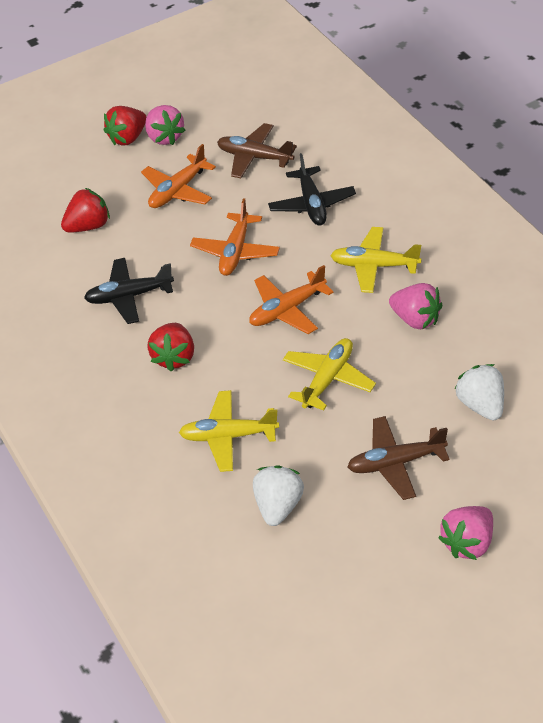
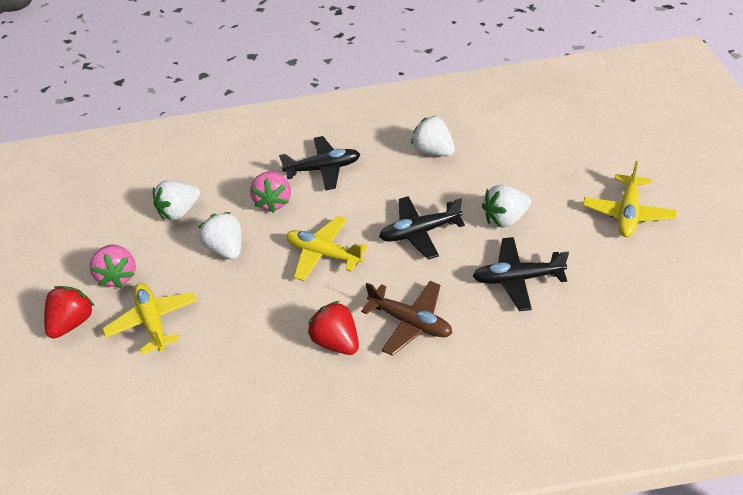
black plane: [84,258,174,324] [268,153,356,226] = 2 -> [279,136,360,191] [379,196,465,260] [473,237,569,311] = 3
brown plane: [217,123,297,178] [347,416,450,500] = 2 -> [361,281,452,356] = 1
orange plane: [141,144,216,208] [190,198,280,276] [249,265,334,334] = 3 -> none = 0
pink strawberry: [145,105,185,145] [389,283,442,329] [438,506,493,560] = 3 -> [90,244,136,288] [250,171,291,213] = 2
red strawberry: [61,188,110,233] [104,106,146,145] [147,323,194,372] = 3 -> [44,286,94,339] [308,301,359,355] = 2
white strawberry: [253,465,304,526] [455,364,504,421] = 2 -> [153,181,200,220] [198,212,241,260] [411,115,455,156] [482,185,531,228] = 4

